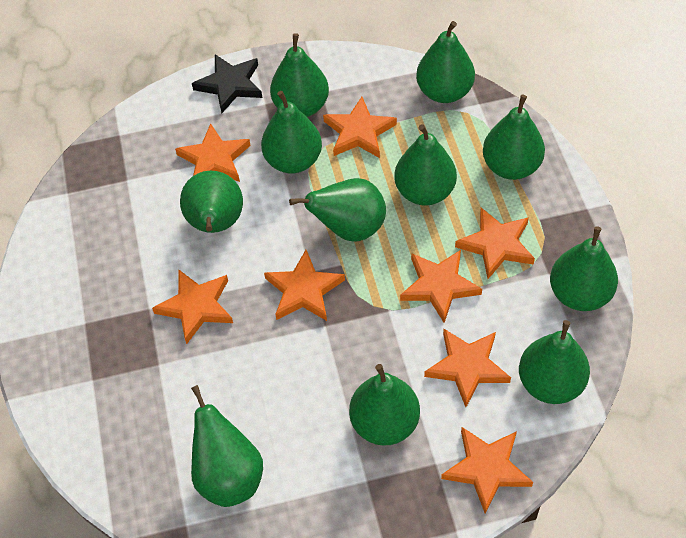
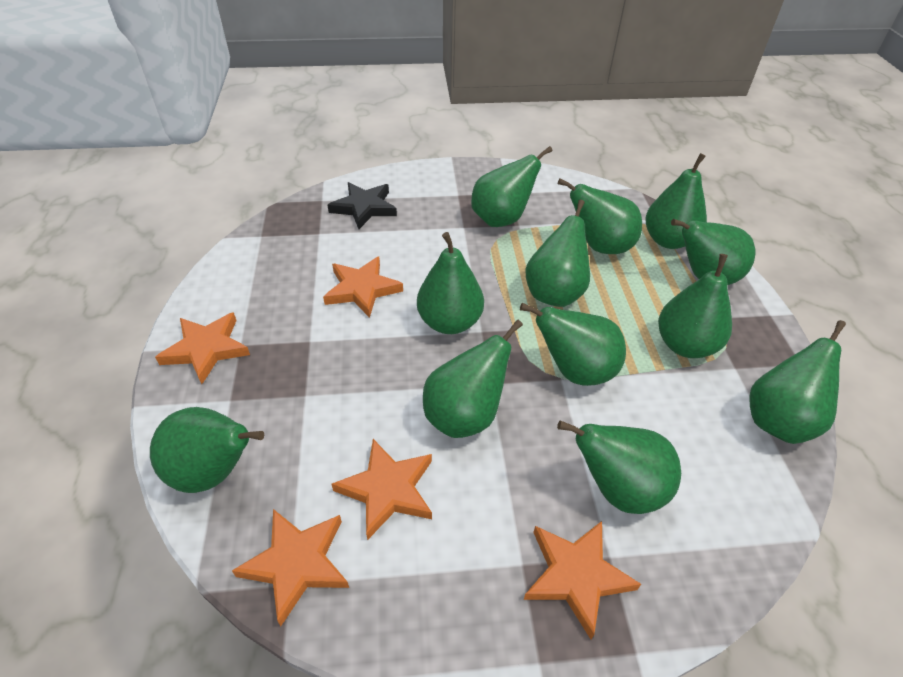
green pear: [180,171,243,233] [191,385,263,507] [261,91,322,173] [270,33,329,117] [289,178,386,242] [349,364,420,446] [394,124,457,206] [416,21,475,103] [483,95,545,180] [519,320,590,404] [550,226,618,311] = 11 -> [150,407,264,493] [417,232,484,334] [423,320,523,438] [471,146,552,227] [520,303,626,386] [526,200,590,307] [557,420,681,514] [558,178,642,254] [645,153,707,249] [658,254,732,358] [671,219,755,285] [749,320,846,444] = 12
orange star: [152,269,233,344] [175,123,251,182] [264,250,345,321] [323,97,397,158] [400,250,482,323] [424,329,511,407] [441,427,533,514] [455,208,535,279] = 8 -> [155,312,250,384] [232,509,349,626] [323,256,403,318] [332,439,432,540] [524,521,641,639] = 5

